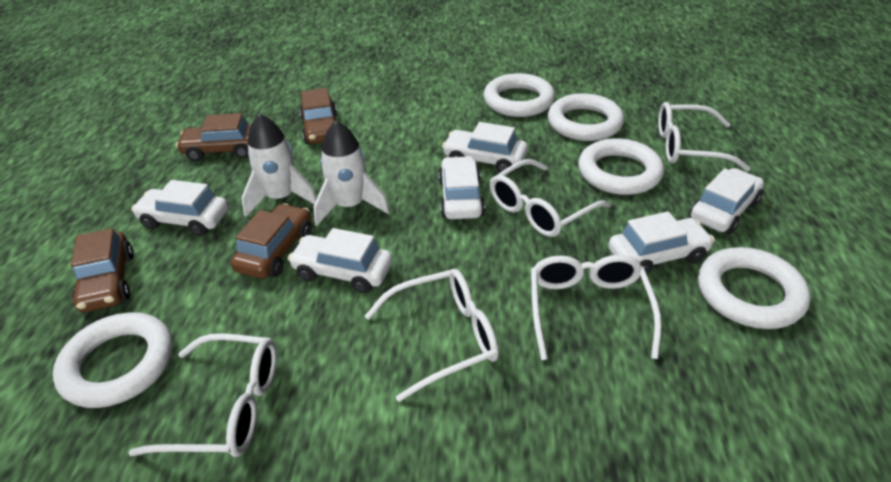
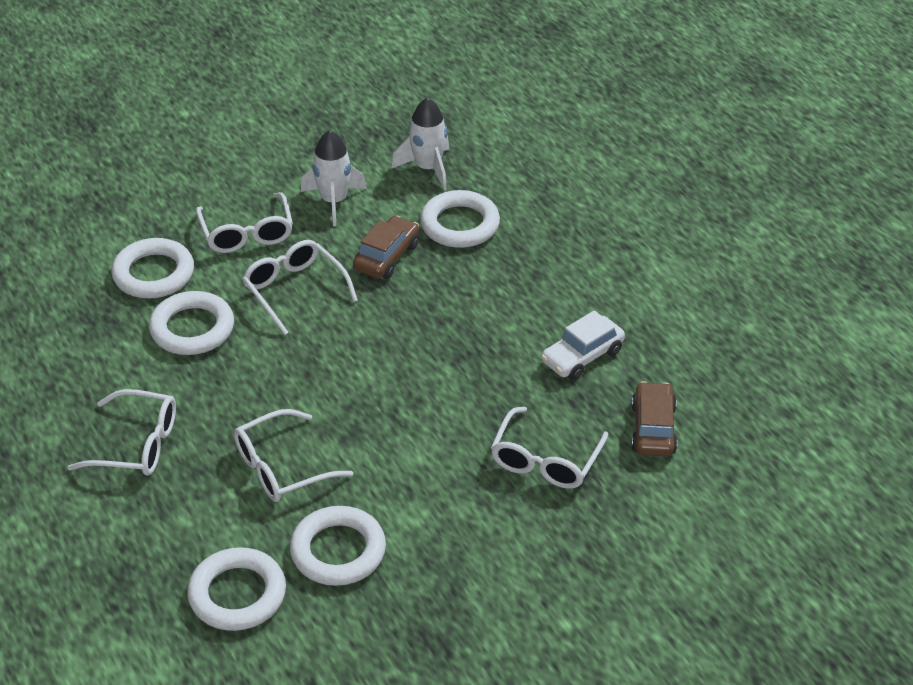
brown car: [71,228,134,312] [176,113,251,161] [231,203,311,279] [299,88,337,144] = 4 -> [353,216,419,279] [631,381,678,457] = 2
white car: [131,180,229,236] [288,228,393,293] [438,156,485,219] [442,122,528,173] [608,211,715,277] [690,168,764,234] = 6 -> [541,310,625,380] = 1

